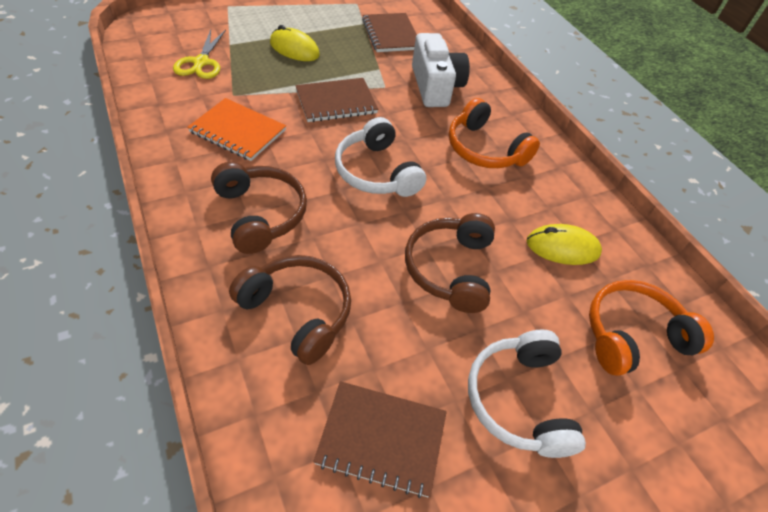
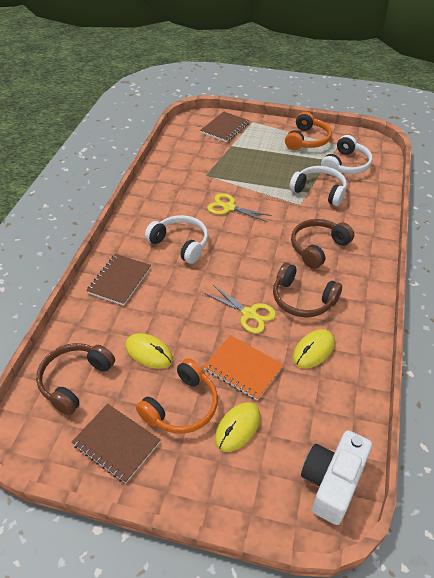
white headphones: [335,117,426,197] [468,330,586,458] = 2 -> [145,215,208,264] [289,166,347,206] [321,135,373,174] = 3
yellow mouse: [270,25,320,61] [526,224,602,265] = 2 -> [125,333,173,369] [215,402,261,452] [293,329,335,368] = 3
yellow scissors: [173,30,226,79] = 1 -> [205,285,276,333] [207,193,272,222] = 2

